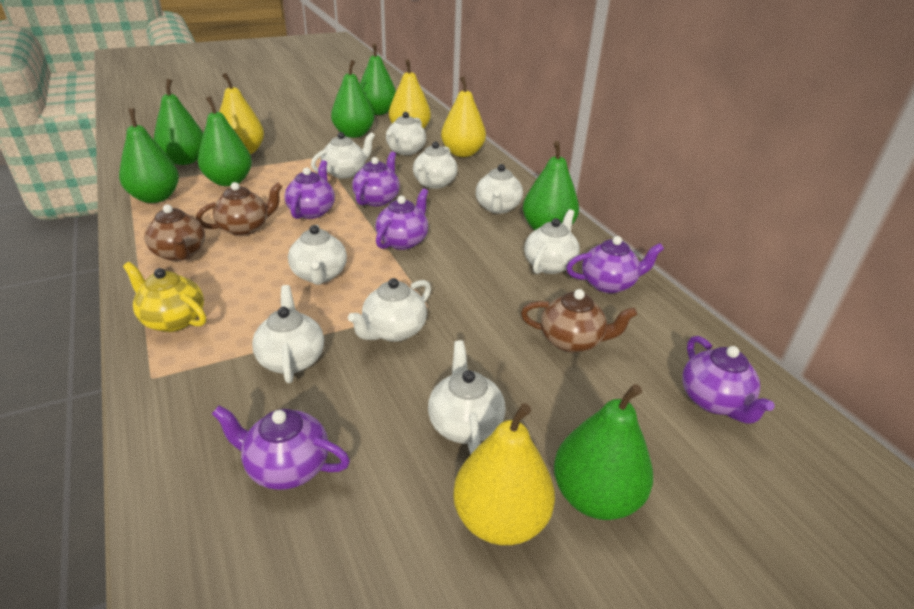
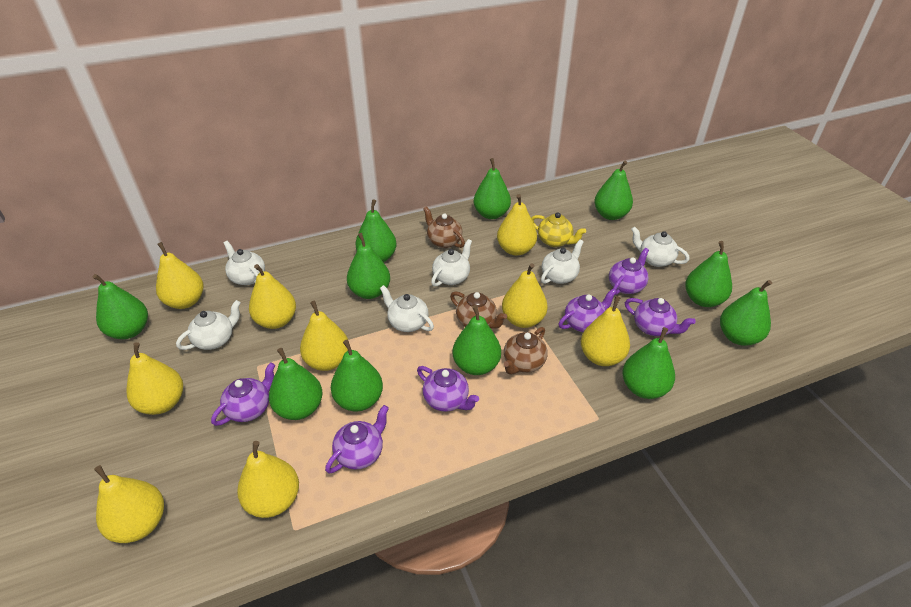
green pear: [119,108,179,203] [154,79,203,165] [198,96,252,186] [331,60,374,138] [360,43,396,115] [523,141,579,230] [554,384,653,520] = 7 -> [93,274,148,339] [269,348,323,420] [331,340,383,412] [347,233,390,299] [355,199,396,262] [452,305,501,375] [474,158,511,219] [594,161,633,220] [622,327,675,399] [685,241,732,307] [720,280,772,346] = 11
white teapot: [252,285,324,383] [288,225,347,285] [311,132,375,179] [348,278,431,342] [386,112,426,155] [413,142,457,189] [428,340,506,454] [476,164,523,214] [524,209,580,274] = 9 -> [176,300,241,350] [224,241,265,285] [380,285,434,332] [431,239,472,287] [541,240,583,284] [631,226,689,267] = 6
yellow pear: [219,73,264,154] [389,59,431,129] [441,76,486,157] [453,403,555,545] = 4 -> [94,465,164,543] [126,342,183,415] [156,242,204,309] [237,441,299,518] [249,264,296,329] [300,301,348,371] [497,194,537,256] [502,263,548,328] [581,296,630,366] = 9

